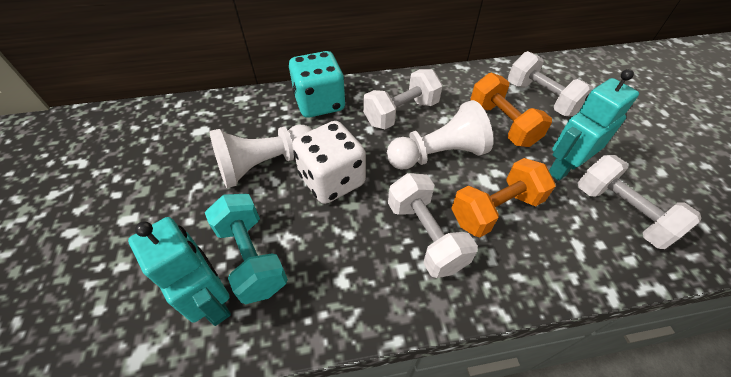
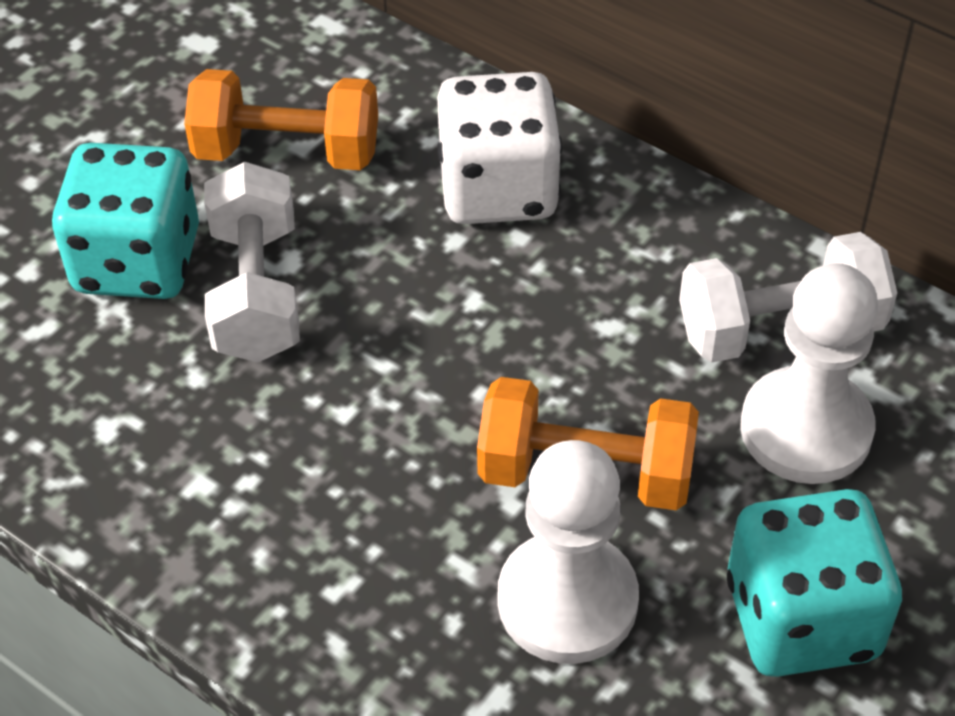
turquoise dice: [289,51,346,118] = 1 -> [52,143,199,299] [727,489,902,677] = 2
turquoise dumbbell: [205,194,288,304] = 1 -> none = 0
turquoise robot: [128,217,231,326] [549,69,639,181] = 2 -> none = 0
white dumbbell: [363,69,443,129] [388,173,478,278] [508,51,594,116] [578,155,701,249] = 4 -> [204,162,300,362] [679,232,897,363] = 2

